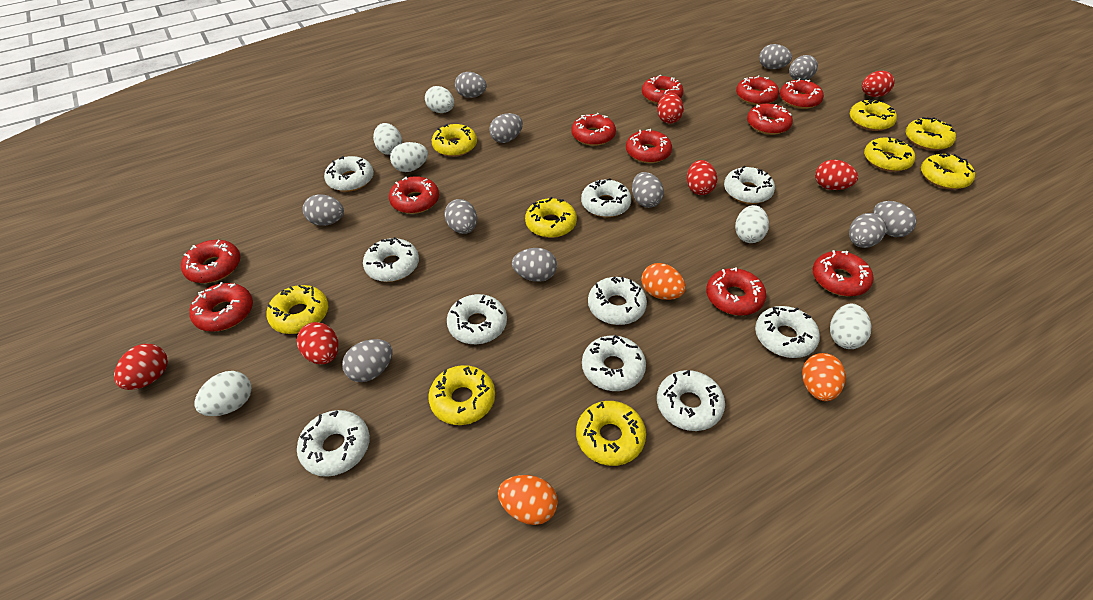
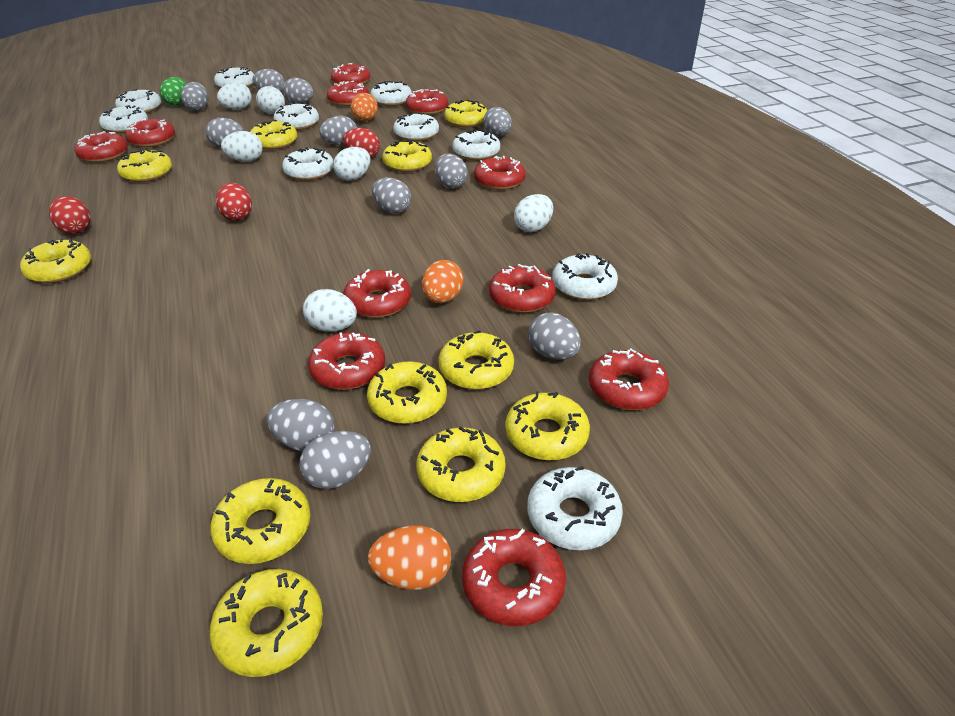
green egg: none = 0 -> [160,77,186,106] = 1
red egg: [114,344,168,390] [297,322,339,365] [657,93,684,124] [687,160,717,195] [815,160,858,190] [862,71,895,97] = 6 -> [49,196,90,234] [216,183,252,221] [343,128,380,158] = 3
yellow donut: [267,284,328,334] [428,365,495,425] [432,124,477,157] [525,197,577,238] [576,401,646,466] [850,100,897,131] [864,137,915,172] [906,117,956,150] [921,153,975,190] = 9 -> [20,238,91,283] [117,149,172,182] [210,478,310,564] [210,569,323,677] [250,120,297,150] [367,361,447,424] [382,140,432,172] [416,426,506,502] [438,330,514,390] [444,100,487,127] [505,391,590,461] = 11

